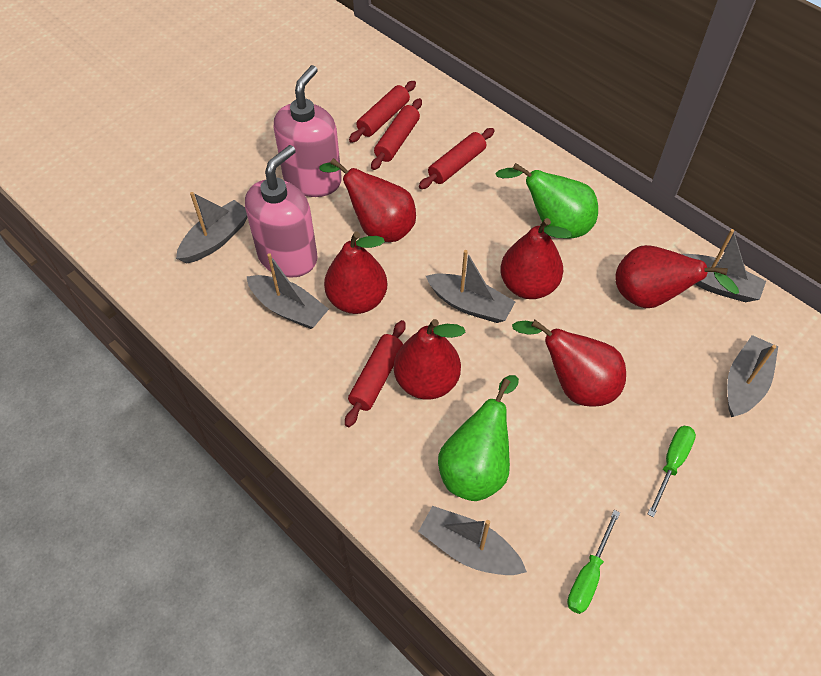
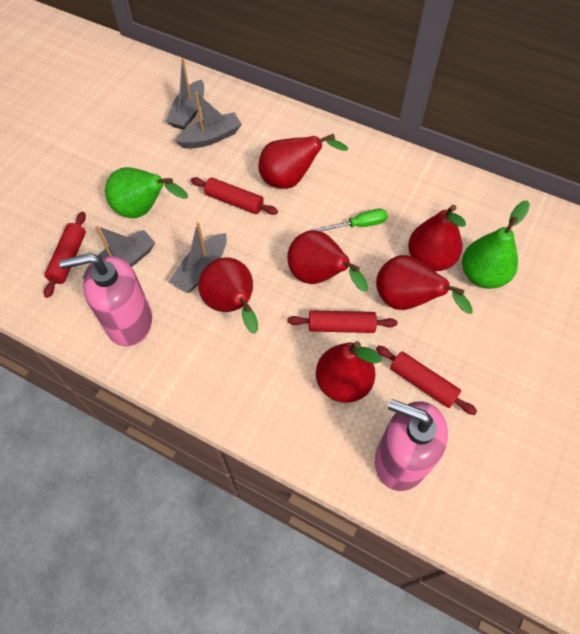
green screwdriver: [567,510,620,614] [648,426,696,517] = 2 -> [314,208,388,231] = 1
grey boat: [176,192,248,263] [247,253,329,329] [418,506,527,575] [426,250,516,323] [682,229,766,302] [727,335,778,417] = 6 -> [83,226,155,279] [166,58,204,130] [169,222,227,293] [175,92,242,149] = 4

